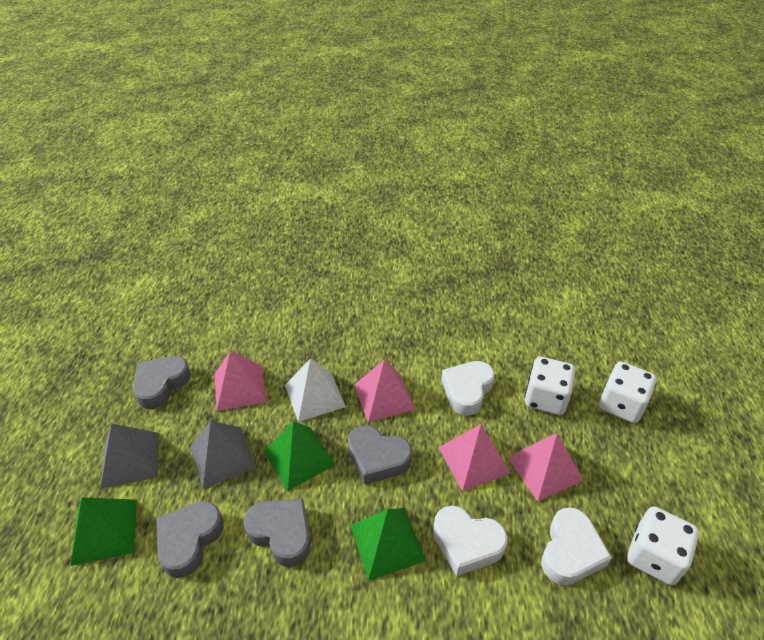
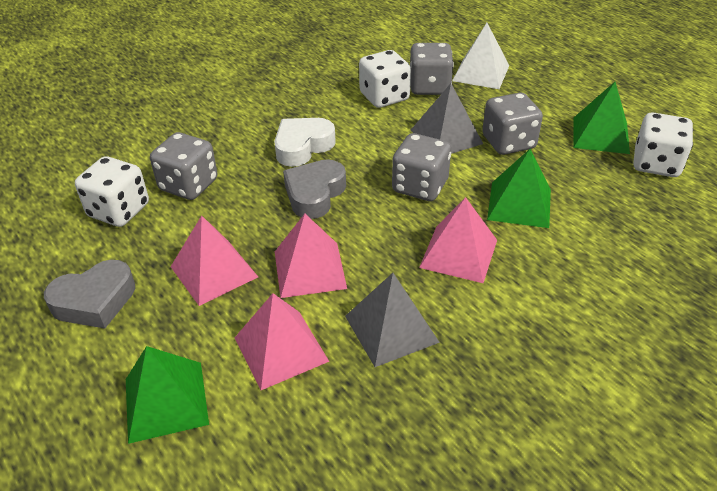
grey dice: none = 0 -> [150,132,218,200] [392,133,451,201] [410,43,454,95] [482,93,543,155] = 4
grey heart: [133,356,191,409] [157,501,224,578] [243,499,311,567] [348,425,412,485] = 4 -> [44,260,135,328] [283,159,346,219] = 2
white heart: [433,506,508,576] [441,361,495,416] [541,507,612,585] = 3 -> [274,118,336,167] = 1

